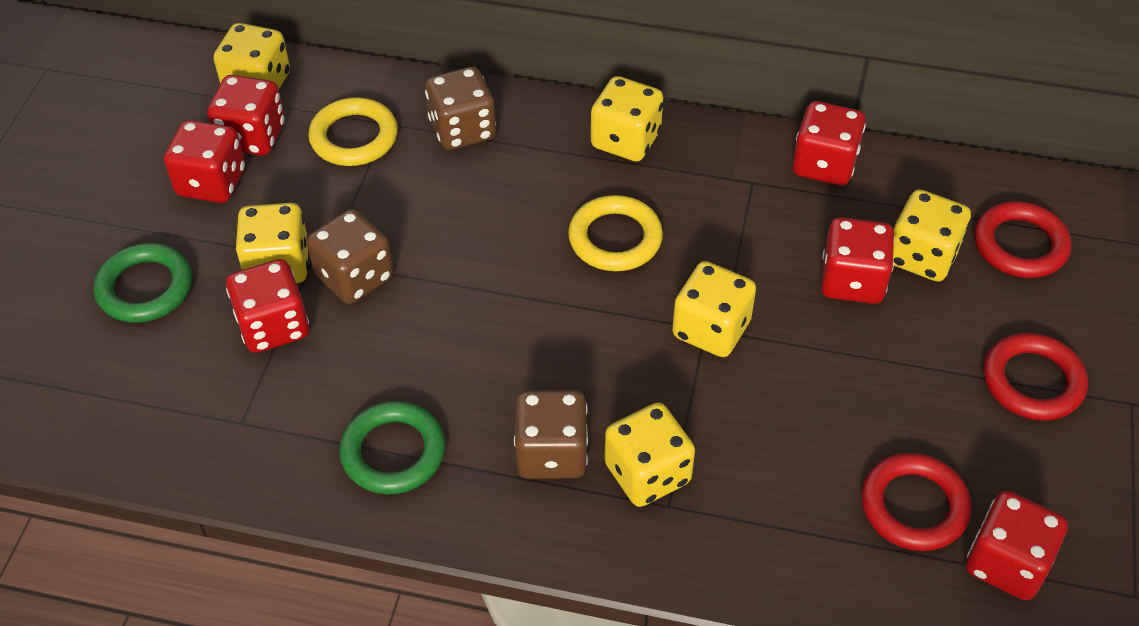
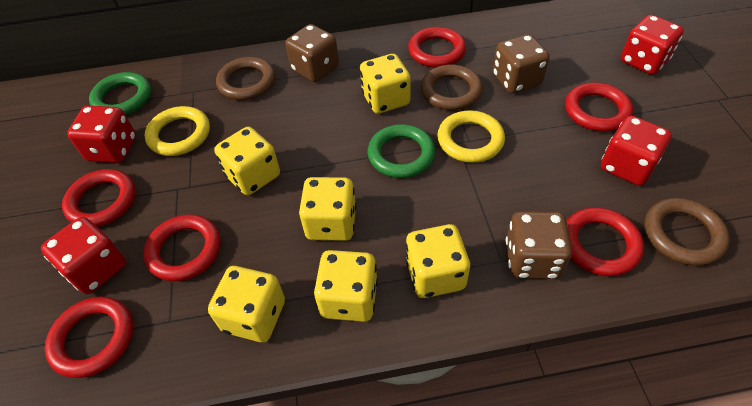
brown ring: none = 0 -> [216,57,275,100] [421,65,483,110] [645,198,730,266] = 3
red dice: [164,120,245,203] [207,75,285,156] [226,259,309,353] [792,101,866,185] [821,217,895,304] [966,491,1068,600] = 6 -> [41,217,126,294] [67,105,136,163] [601,116,672,186] [621,15,684,75] = 4
red ring: [861,453,971,551] [974,201,1071,278] [984,333,1088,420] = 3 -> [45,297,133,378] [62,169,136,227] [143,214,221,282] [408,27,466,68] [565,83,633,132] [566,207,644,276] = 6

